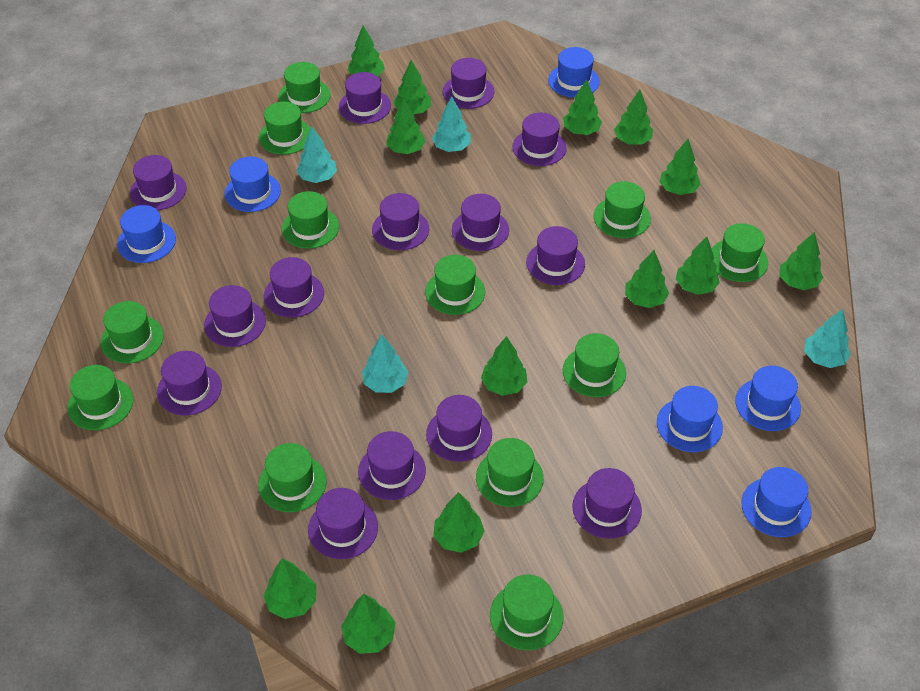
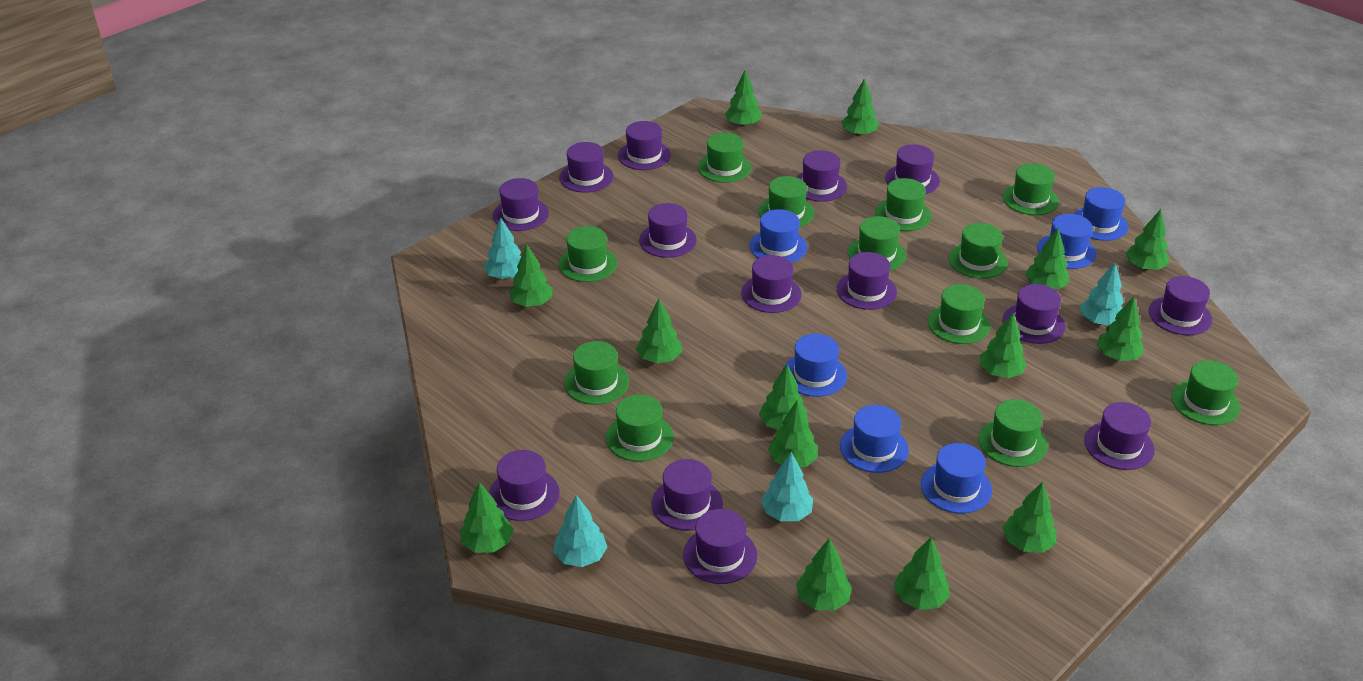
green tree: [263,558,316,619] [341,594,396,654] [348,26,385,76] [386,98,426,154] [393,60,431,114] [433,492,485,553] [481,336,527,396] [563,80,602,135] [614,90,653,144] [625,250,669,308] [660,139,701,195] [676,237,720,295] [779,232,823,290] = 13 -> [460,482,513,553] [509,244,553,307] [636,299,682,363] [725,70,761,127] [759,364,808,430] [768,400,818,467] [796,538,852,611] [841,79,879,136] [894,537,950,610] [980,313,1027,378] [1003,482,1057,553] [1025,228,1070,289] [1096,297,1144,361] [1125,209,1169,270] = 14

